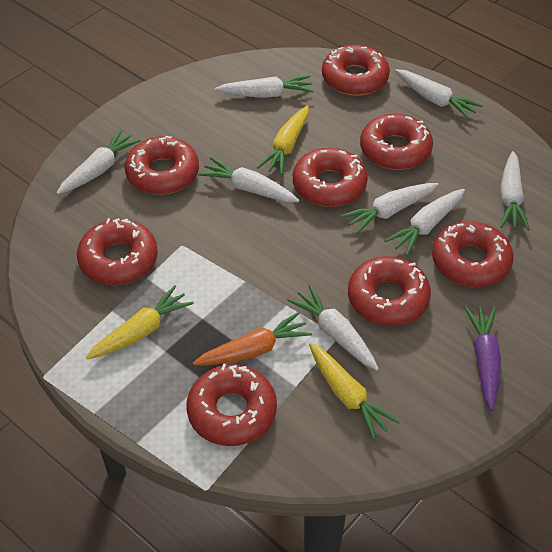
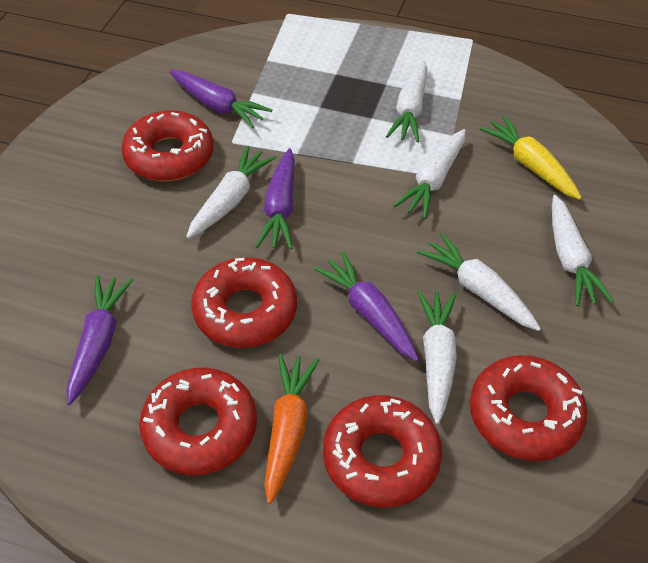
purple carrot: [464,307,501,410] = 1 -> [66,275,133,405] [169,70,272,129] [255,148,295,250] [314,251,419,362] = 4
red donut: [77,218,158,285] [125,136,199,195] [187,363,277,446] [293,148,368,207] [322,45,390,96] [348,256,431,326] [360,114,433,170] [432,221,514,287] = 8 -> [121,110,214,181] [139,368,257,475] [191,257,297,348] [323,395,442,508] [470,355,587,461] = 5
white carrot: [57,129,141,194] [198,157,299,202] [215,75,314,98] [287,285,379,370] [341,183,438,234] [384,189,465,256] [395,69,483,120] [500,151,530,230] = 8 -> [186,146,276,239] [386,60,428,143] [393,129,466,219] [417,233,541,331] [417,290,457,424] [552,195,614,306] = 6
yellow carrot: [86,285,194,360] [257,106,309,175] [309,343,400,440] = 3 -> [480,115,582,200] = 1

